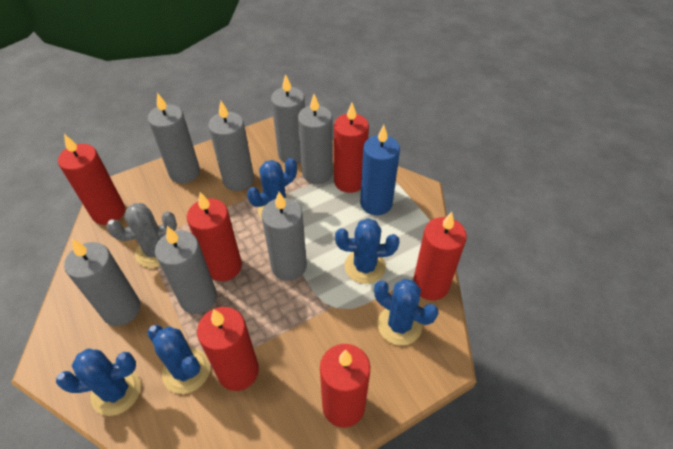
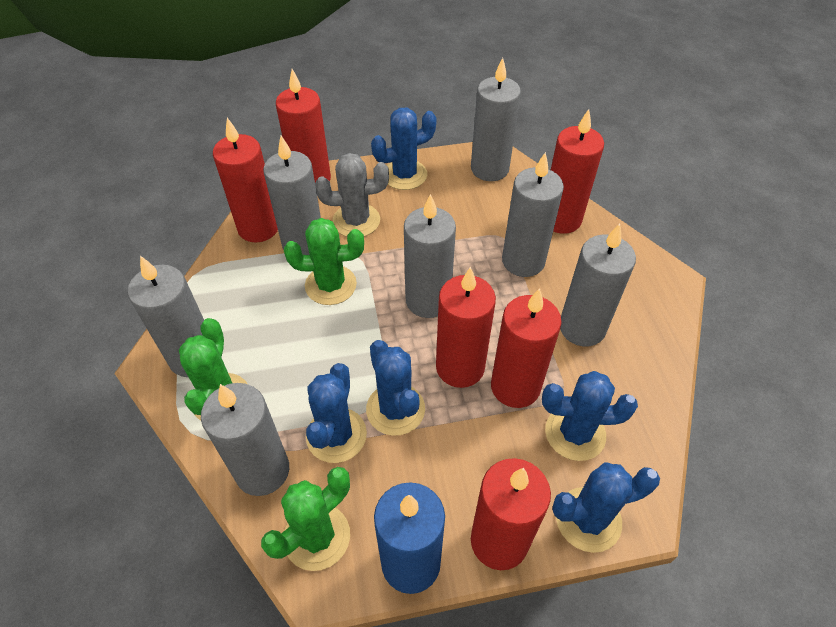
green cactus: none = 0 -> [179,318,247,420] [261,467,350,571] [284,218,364,305] = 3

